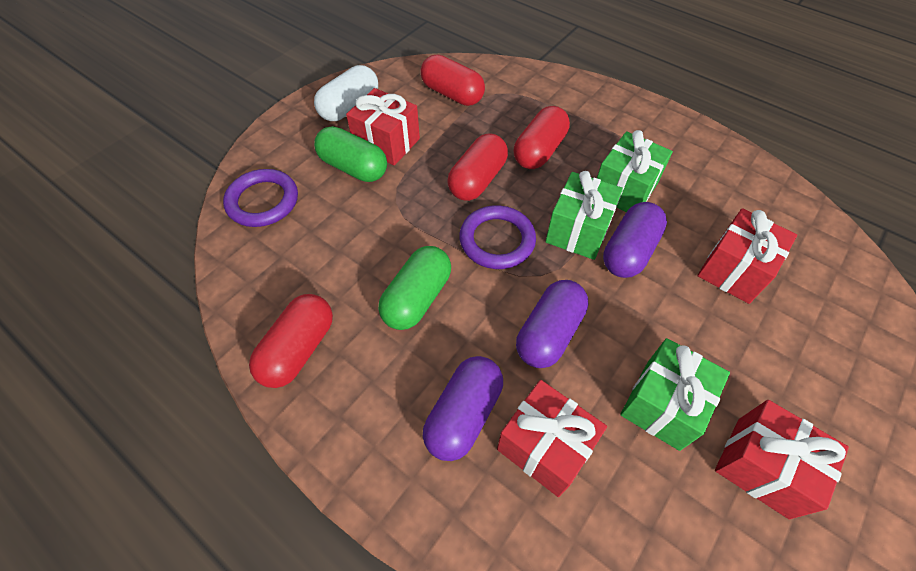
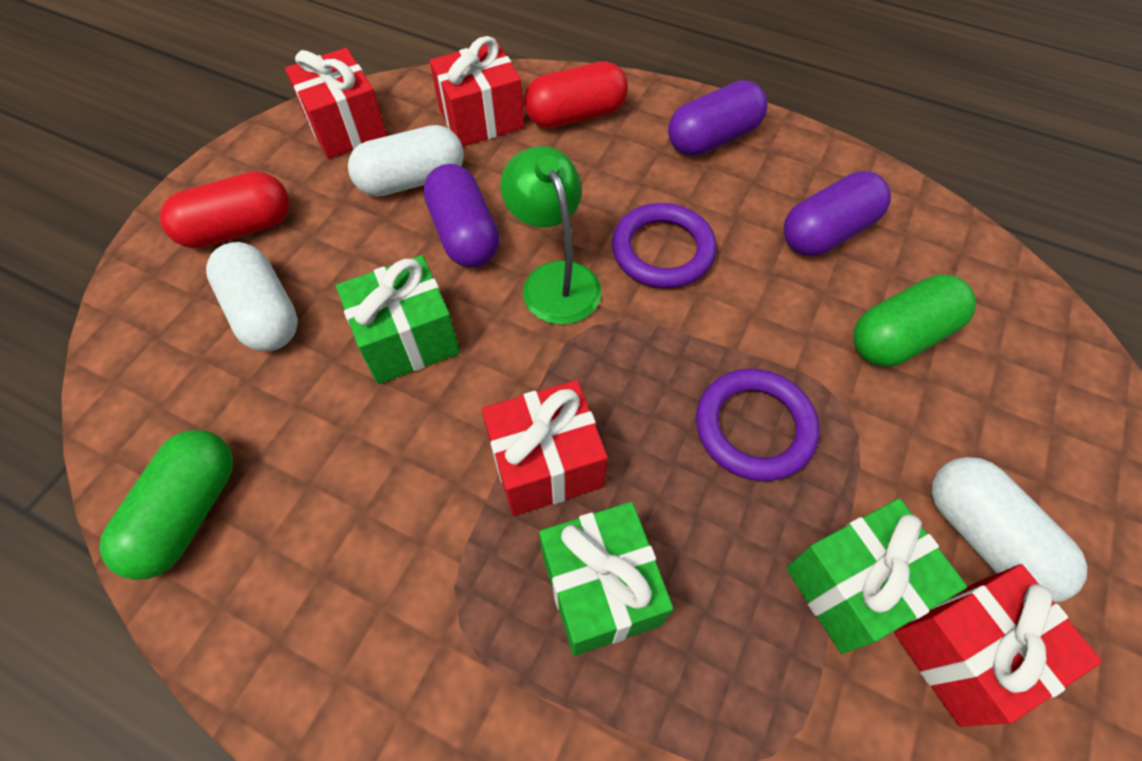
green lamp: none = 0 -> [500,146,602,324] = 1
red capsule: [249,294,333,388] [421,55,485,106] [447,133,508,201] [514,106,570,169] = 4 -> [160,171,289,248] [524,61,628,128] = 2
white capsule: [314,65,378,121] = 1 -> [206,242,298,351] [348,125,464,196] [931,457,1087,603] = 3

